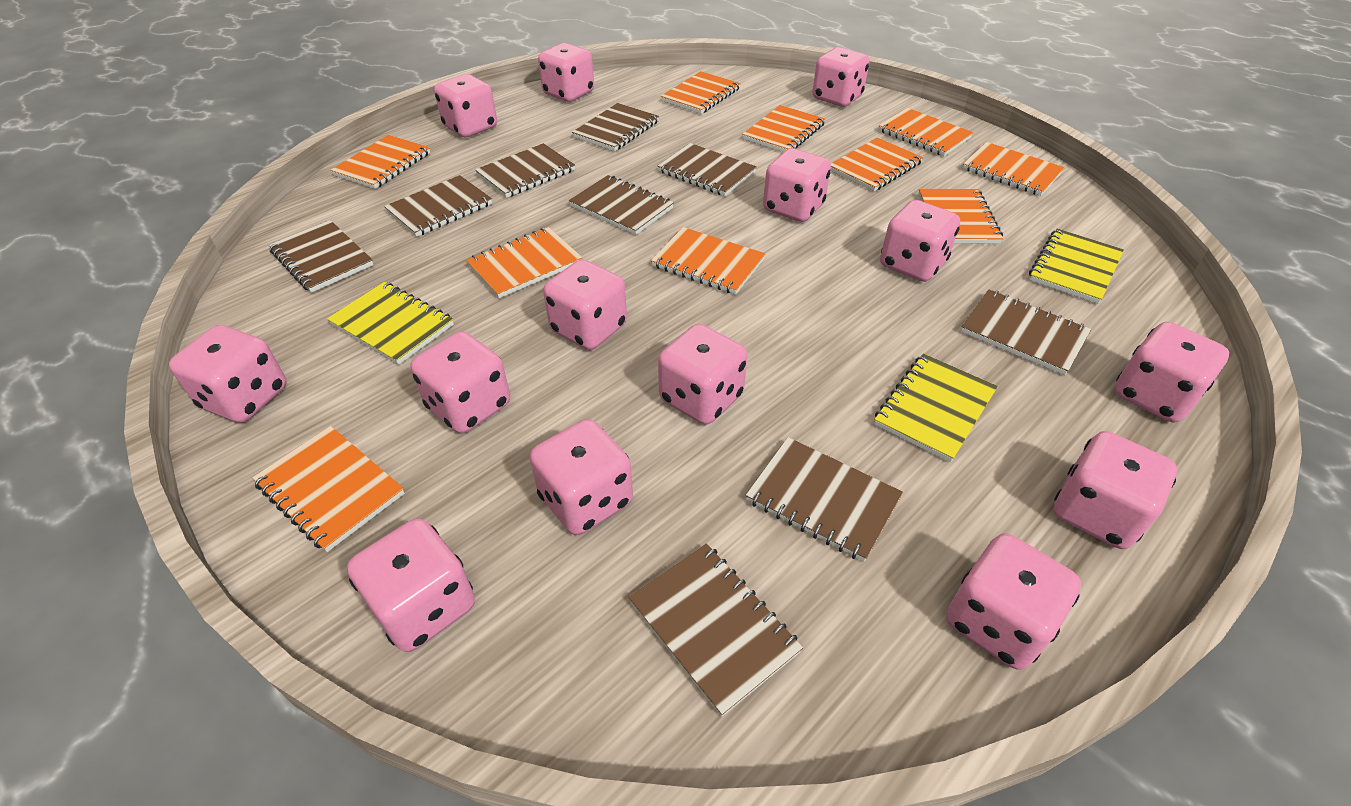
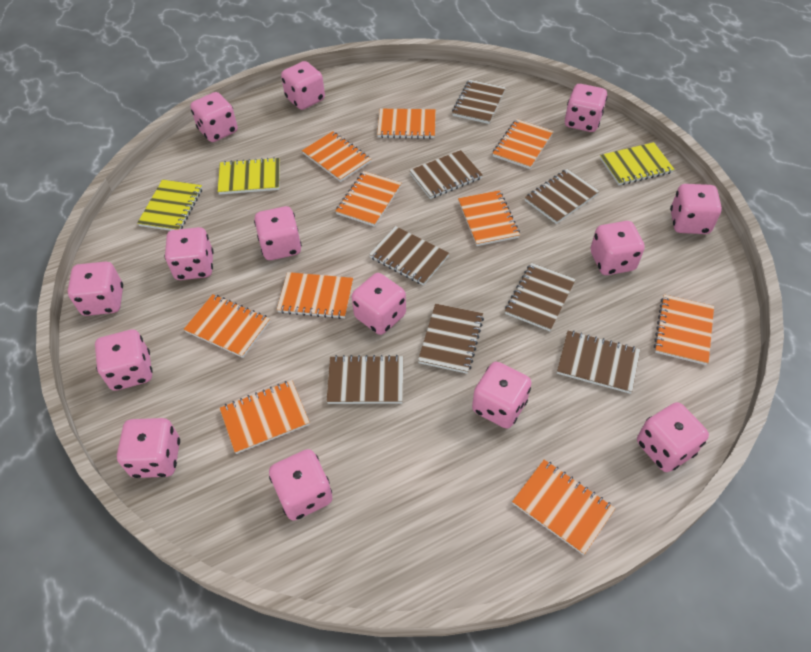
brown notebook: [269,220,373,293] [384,175,492,237] [475,143,575,198] [569,175,674,235] [572,103,659,151] [628,544,803,717] [658,143,757,196] [746,437,903,562] [961,289,1091,375] = 9 -> [326,355,403,404] [369,226,449,285] [409,150,483,199] [418,304,484,374] [452,80,506,124] [505,263,576,331] [525,169,600,224] [557,331,640,394] = 8

